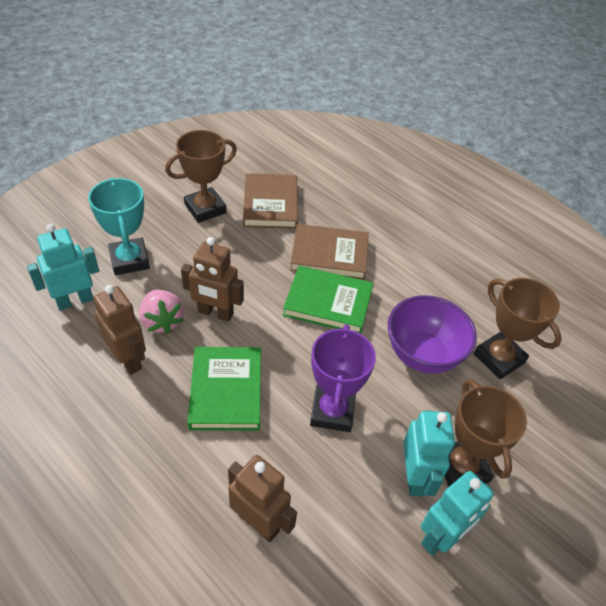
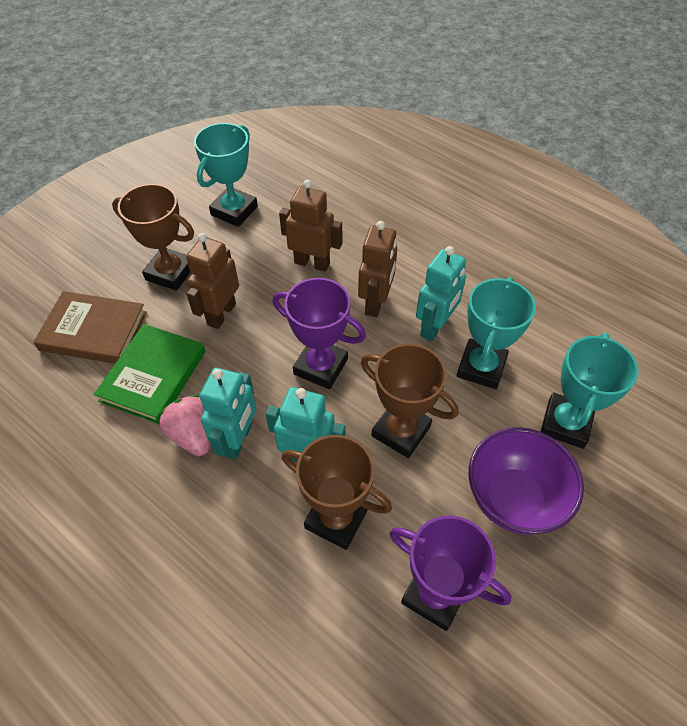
brown book: [243,173,298,229] [290,224,369,280] = 2 -> [33,291,147,364] = 1
green book: [187,347,261,431] [283,266,373,334] = 2 -> [94,324,206,424] = 1
purple trophy: [310,324,376,432] = 1 -> [272,278,366,389] [389,516,511,631] = 2
turquoise trophy: [88,178,150,275] = 1 -> [194,123,258,227] [456,277,536,389] [540,333,639,449] = 3

